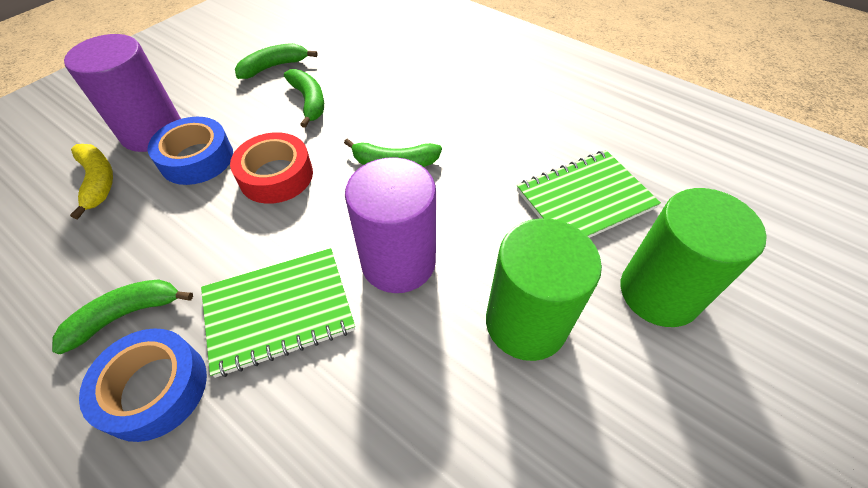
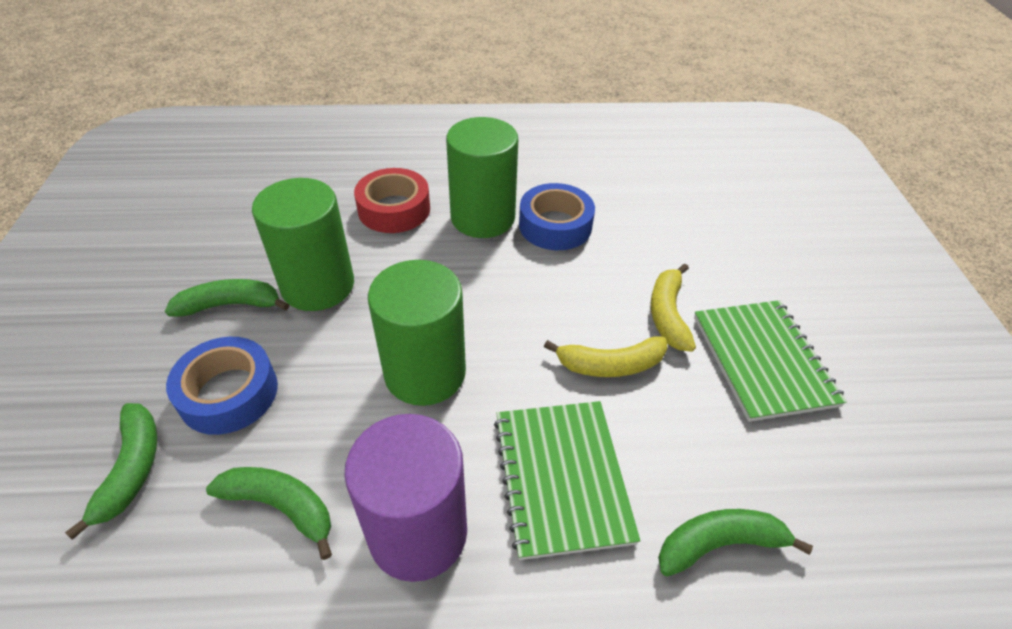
green cylinder: [486,218,602,361] [621,188,767,327] = 2 -> [252,178,354,311] [368,260,466,406] [446,117,518,238] = 3
purple cylinder: [64,34,181,152] [345,157,436,293] = 2 -> [344,414,467,582] = 1
yellow banana: [70,144,113,219] = 1 -> [544,336,668,377] [651,264,696,352] = 2

